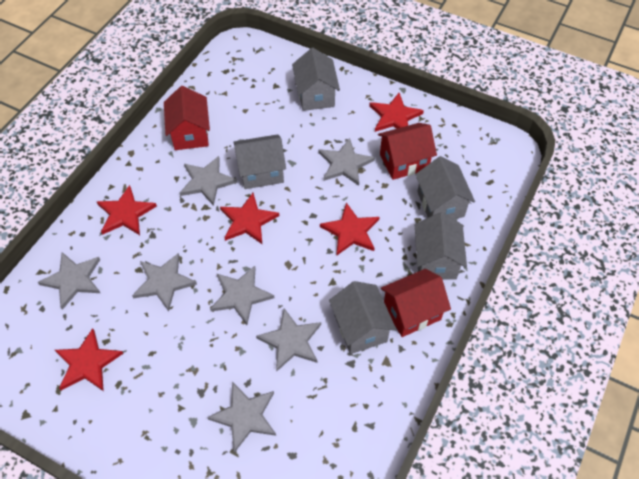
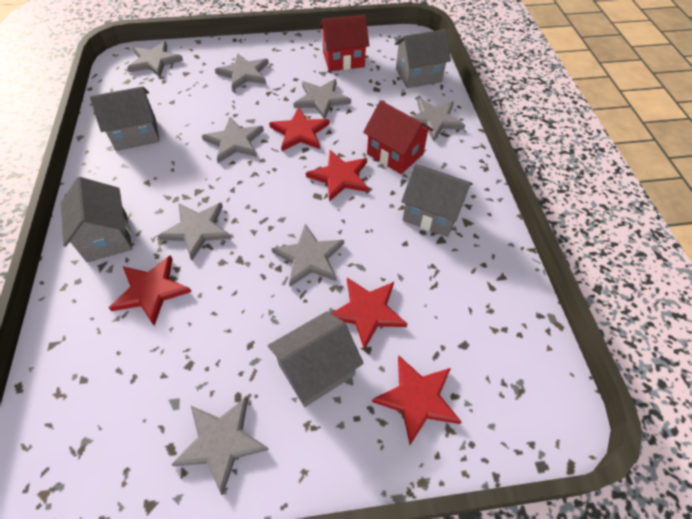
grey star: [38,252,100,310] [132,253,197,311] [179,156,238,206] [207,382,276,453] [210,266,274,325] [256,308,321,372] [319,138,375,186] = 7 -> [127,41,183,77] [158,202,232,260] [171,396,269,495] [202,117,264,163] [215,53,269,91] [271,224,344,287] [293,79,351,119] [411,98,465,141] = 8
red house: [164,86,210,150] [378,123,437,180] [381,269,451,337] = 3 -> [319,15,369,71] [363,101,433,174] = 2

